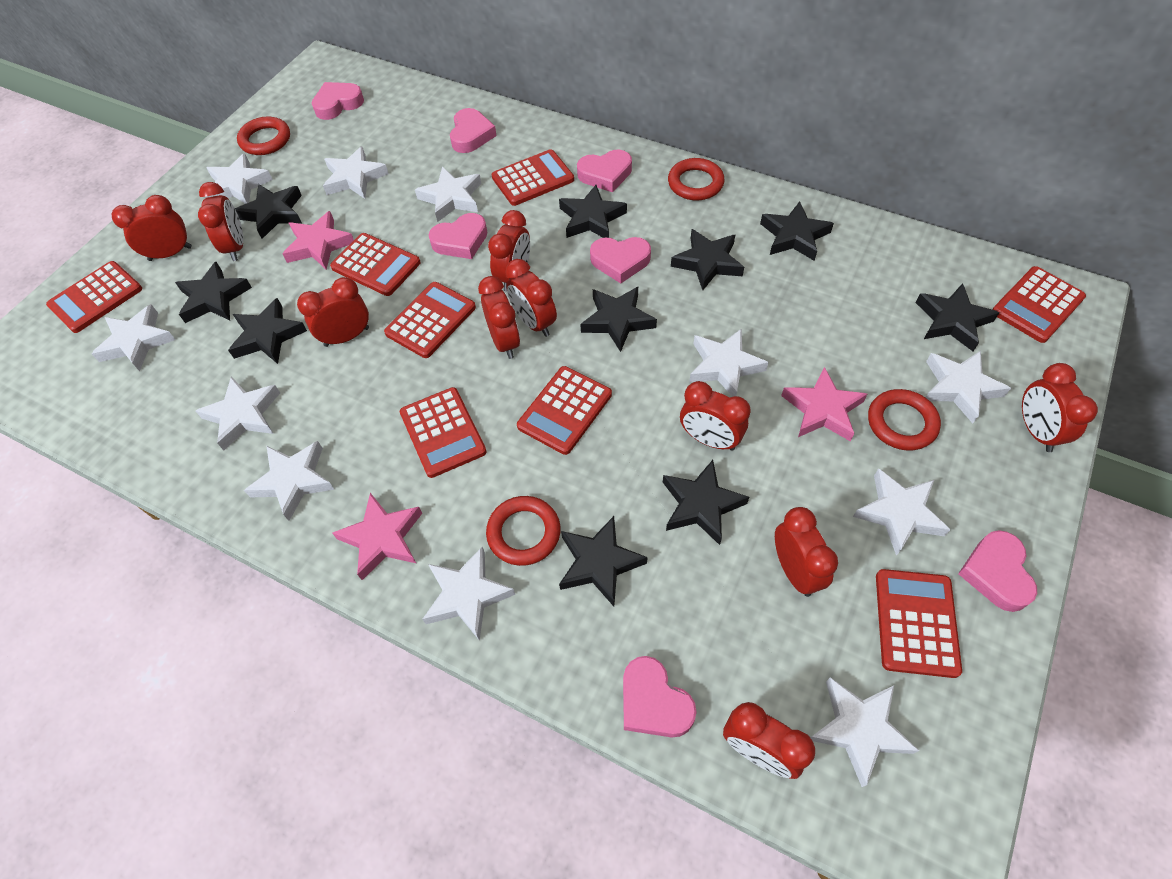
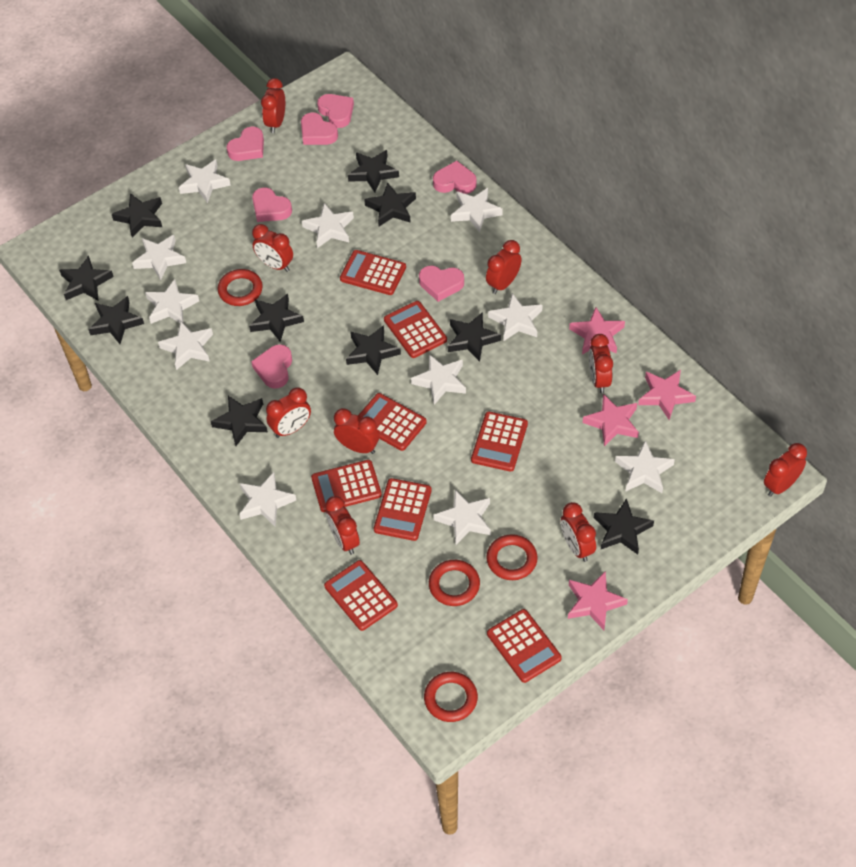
pink star: [282,211,354,269] [332,493,422,580] [781,367,867,442] = 3 -> [568,571,628,630] [569,307,625,355] [583,394,639,447] [638,370,696,420] = 4
red clock: [112,195,192,261] [198,182,243,261] [297,277,369,347] [478,276,520,359] [488,210,530,292] [505,259,557,337] [680,381,751,451] [723,702,815,779] [775,507,838,597] [1022,363,1098,452] = 10 -> [252,224,293,272] [261,78,285,133] [266,387,311,438] [325,496,360,555] [334,408,379,454] [486,240,522,294] [561,502,596,562] [589,334,613,393] [764,443,807,497] = 9

